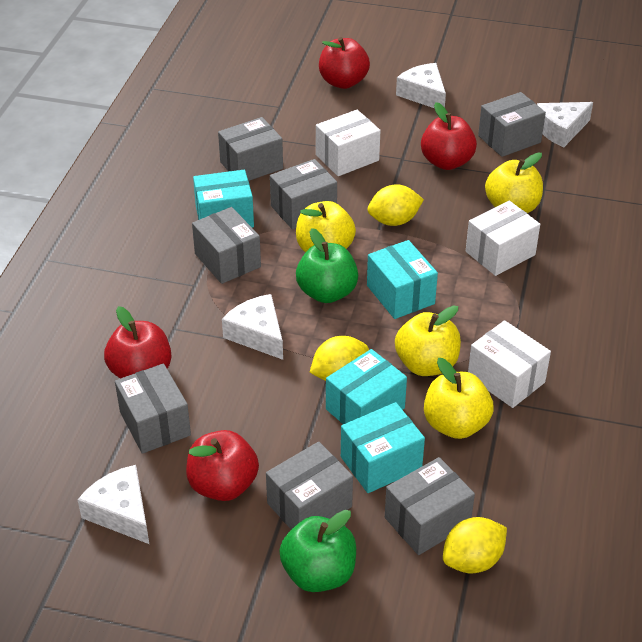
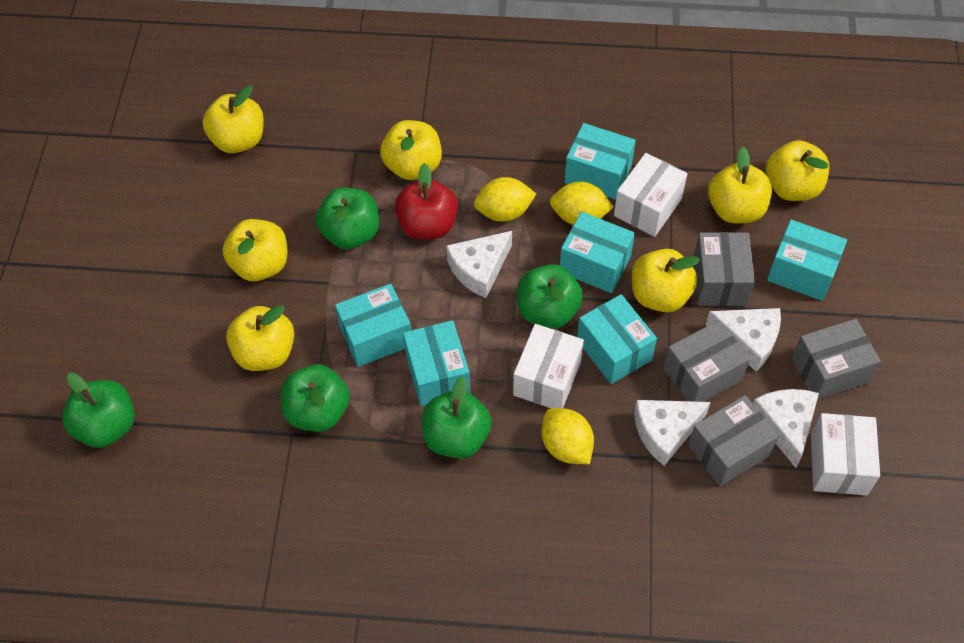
green apple: [279,510,356,592] [296,228,358,303] = 2 -> [62,373,135,448] [281,364,350,432] [316,188,379,249] [422,376,492,459] [517,264,583,329] = 5
grey box: [115,363,191,454] [192,207,261,284] [218,117,283,181] [266,442,353,530] [270,159,337,230] [385,457,475,555] [478,92,546,157] = 7 -> [663,320,750,402] [688,395,779,486] [694,232,755,306] [792,319,881,400] = 4
red apple: [104,306,171,379] [186,430,259,501] [319,37,370,89] [421,102,477,170] = 4 -> [395,163,458,240] = 1
turquoise box: [193,170,254,228] [326,349,407,424] [341,402,425,493] [367,240,438,319] = 4 -> [335,284,411,367] [403,320,470,406] [560,212,635,293] [565,123,636,200] [577,294,657,384] [767,220,847,301] = 6
yellow apple: [296,201,356,252] [395,305,461,376] [424,358,494,439] [485,153,543,213] = 4 -> [203,86,264,153] [222,219,288,281] [226,305,295,371] [380,120,442,180] [632,249,700,312] [708,147,772,223] [766,140,829,201] = 7

